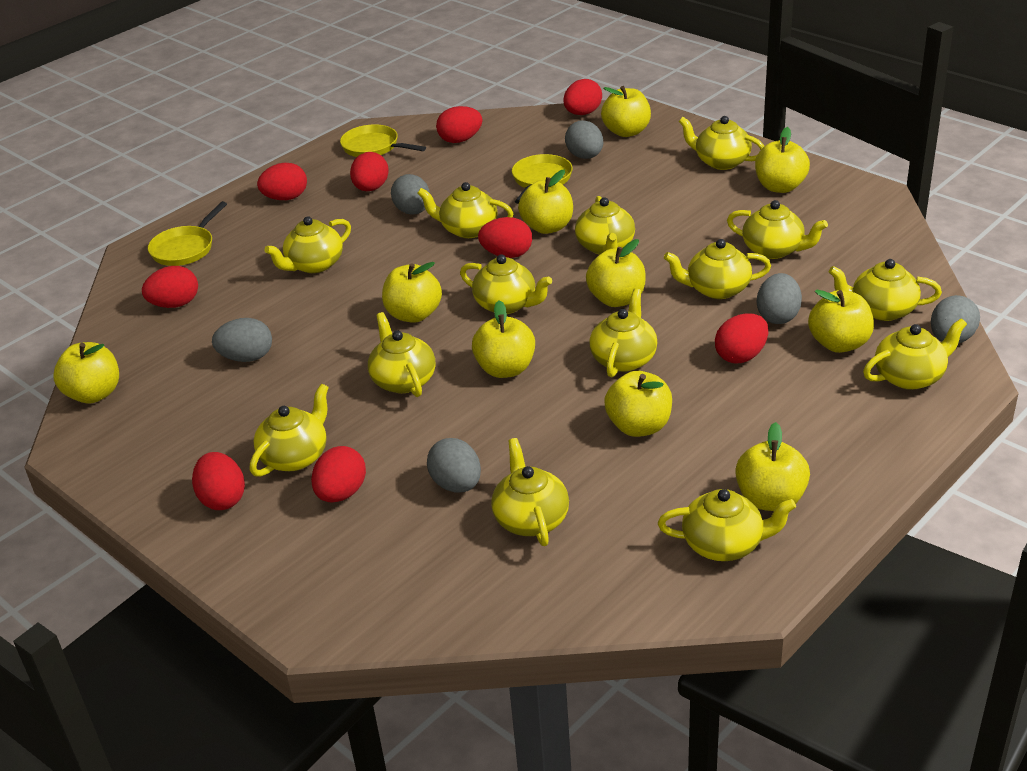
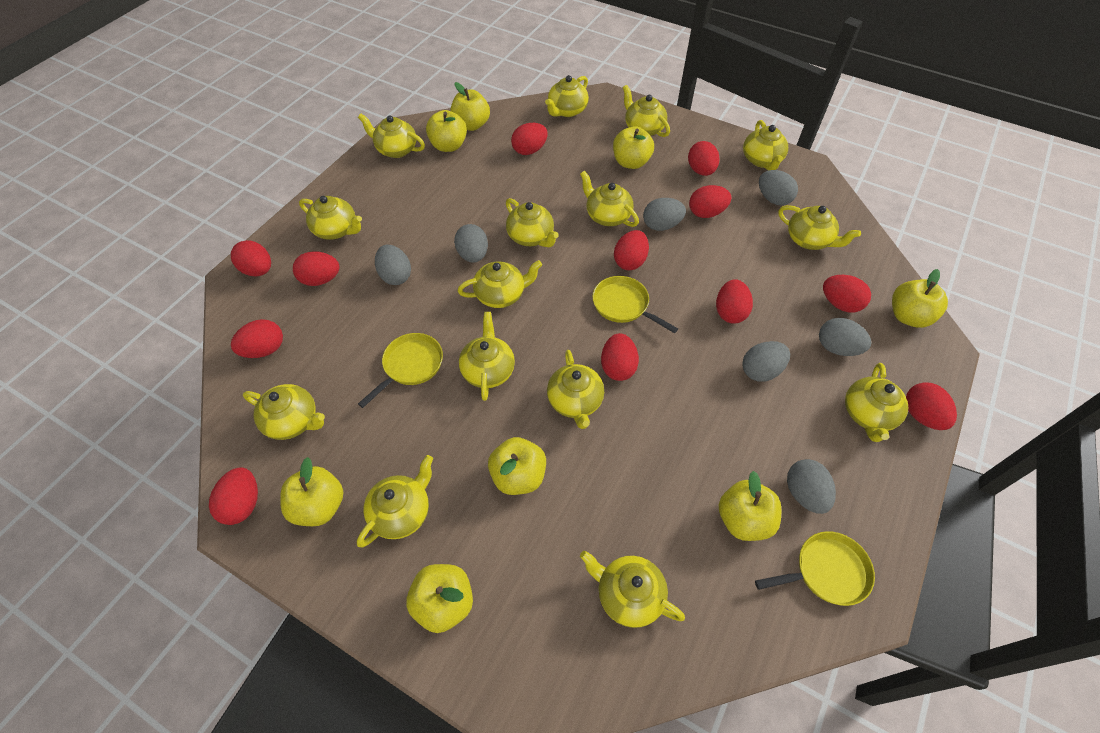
grey egg: [212,318,272,362] [391,174,430,215] [427,438,481,492] [565,120,603,159] [757,273,802,324] [931,295,980,344] = 6 -> [375,245,411,285] [454,224,488,263] [643,198,686,231] [742,341,790,381] [759,170,798,206] [787,459,836,514] [819,318,872,356] = 7
red egg: [142,266,198,308] [192,452,245,510] [257,163,307,200] [311,446,366,503] [350,152,389,191] [436,106,483,143] [478,217,532,258] [563,79,602,115] [715,313,768,364] = 9 -> [209,467,258,525] [231,240,271,276] [231,319,283,358] [293,251,340,286] [511,123,548,155] [601,333,639,381] [614,230,649,270] [688,141,720,176] [689,185,732,218] [716,279,753,324] [823,275,871,313] [906,382,957,430] = 12
yellow apple: [53,342,119,404] [382,262,442,323] [472,301,535,378] [518,170,573,234] [586,239,646,307] [601,86,651,137] [604,371,672,437] [735,422,810,511] [755,127,810,193] [808,290,874,353] = 10 -> [280,457,343,526] [406,564,473,633] [426,110,467,152] [450,82,490,131] [488,437,546,495] [613,126,654,169] [719,471,782,541] [892,269,948,328] = 8
yellow teapot: [250,384,329,477] [264,216,351,273] [368,312,435,397] [417,182,514,238] [460,254,552,314] [491,438,569,546] [575,196,635,255] [589,289,657,377] [658,489,796,561] [664,239,771,299] [679,116,764,170] [727,200,828,259] [829,259,942,321] [863,318,967,390] = 14 -> [243,384,325,440] [299,196,362,240] [357,455,433,547] [358,114,425,158] [458,260,542,308] [459,312,515,401] [506,198,559,247] [545,75,589,117] [547,350,604,429] [580,171,639,227] [580,551,685,628] [623,85,670,137] [743,120,788,170] [778,205,861,250] [845,363,908,442] = 15

